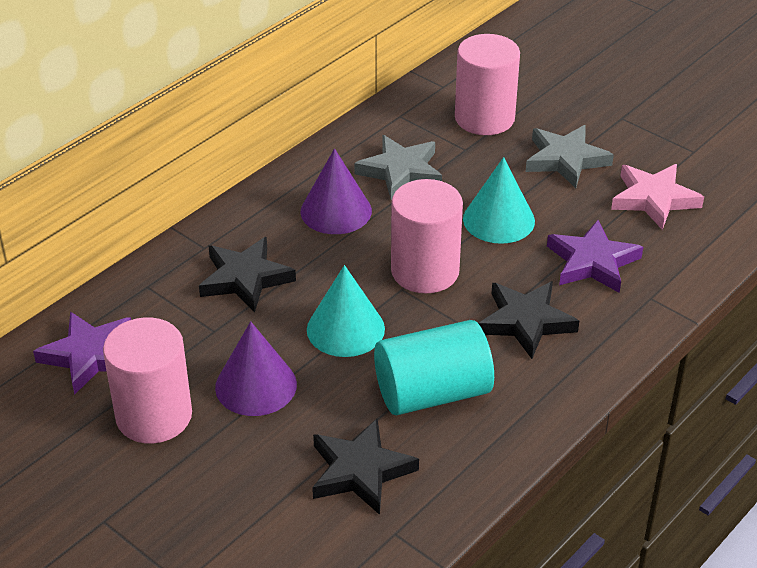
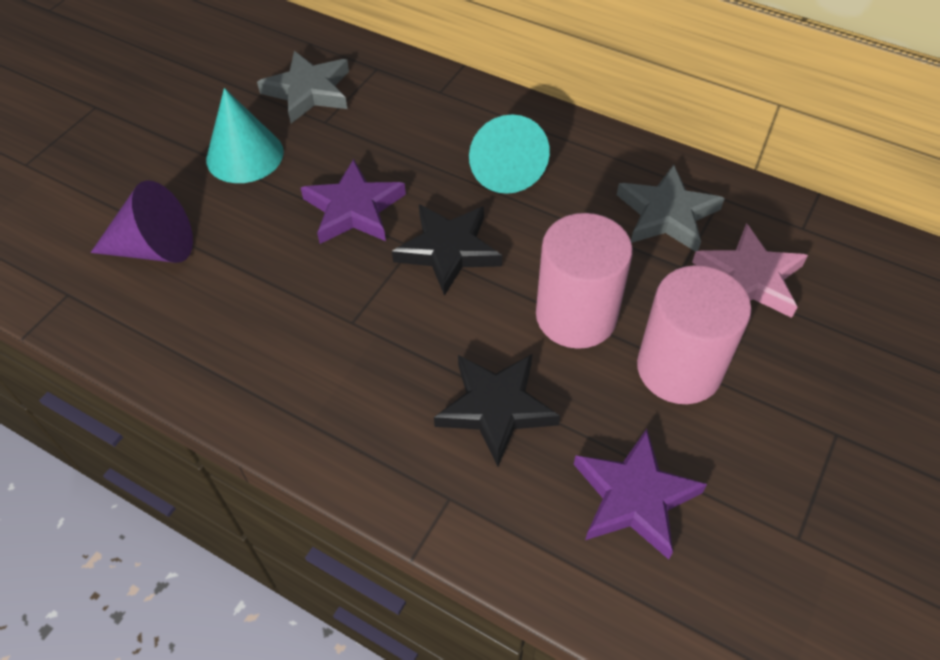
black star: [199,237,296,313] [312,418,419,515] [478,281,579,359] = 3 -> [392,204,502,296] [434,354,560,467] = 2
pink cylinder: [103,317,192,444] [391,179,463,293] [455,34,520,135] = 3 -> [536,213,633,349] [637,265,751,404] = 2
purple cone: [215,321,297,416] [300,148,372,234] = 2 -> [91,180,193,263] = 1
turquoise cylinder: [374,320,494,415] = 1 -> none = 0

